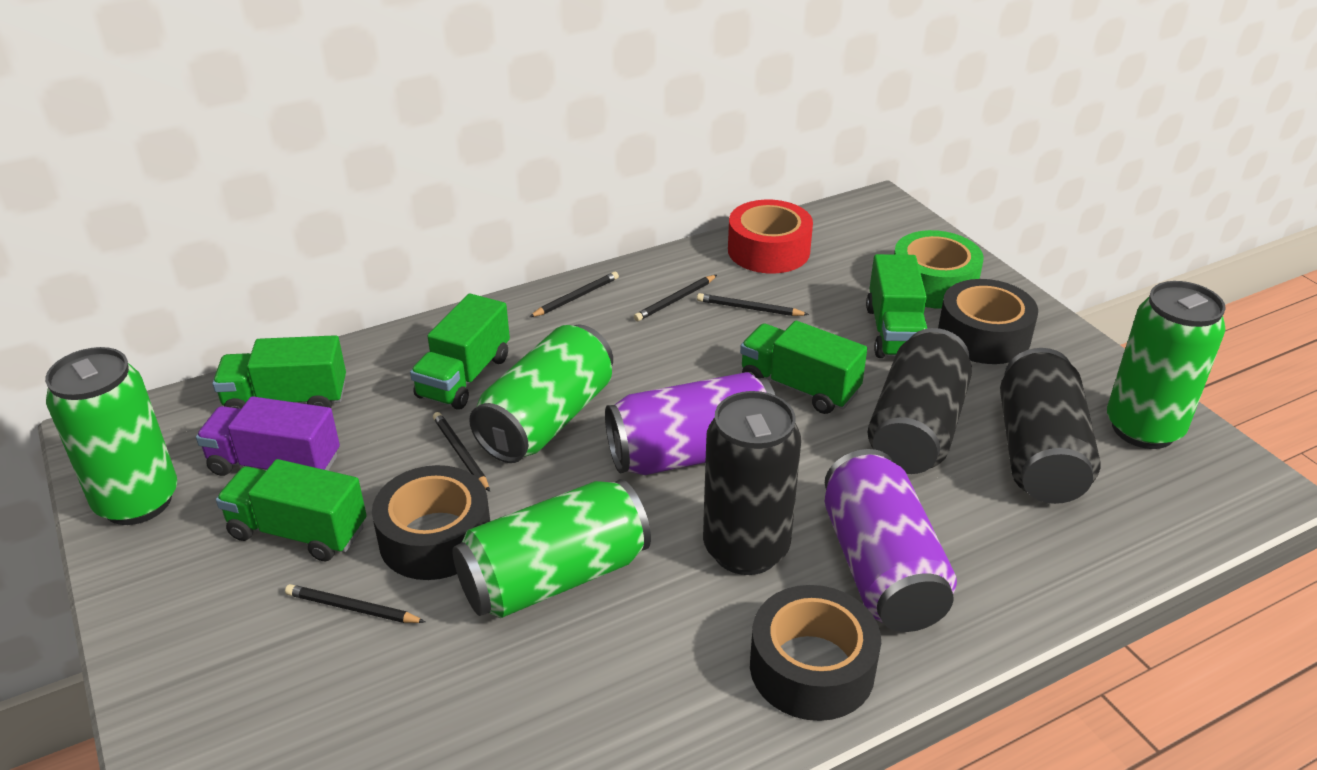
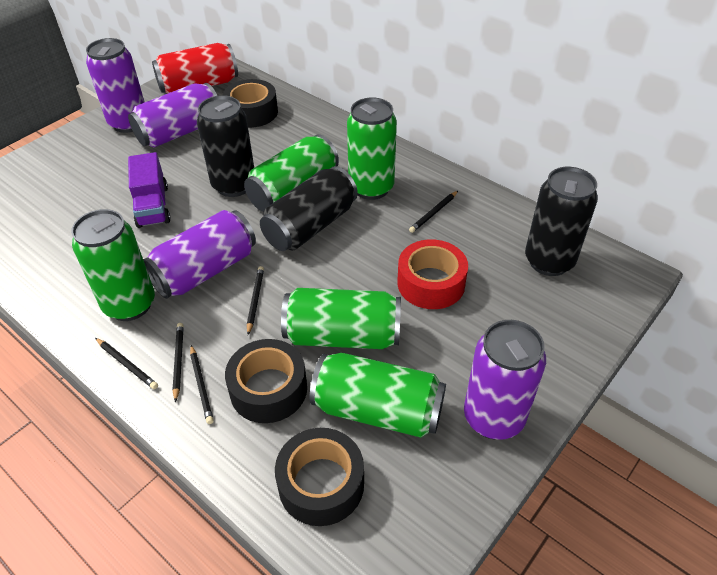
green can: [45,347,177,525] [452,479,651,618] [469,324,613,463] [1107,281,1226,449] = 4 -> [71,209,155,321] [244,134,339,212] [281,288,401,349] [310,353,446,438] [347,98,397,200] = 5
green tape: [894,230,984,309] = 1 -> none = 0
green truck: [212,335,346,409] [216,459,367,561] [410,293,510,410] [740,321,867,414] [866,254,928,358] = 5 -> none = 0
purple can: [605,372,775,475] [825,449,957,632] = 2 -> [86,38,144,133] [128,83,218,148] [143,210,256,299] [464,320,546,440] = 4
red can: none = 0 -> [152,43,238,94] = 1

